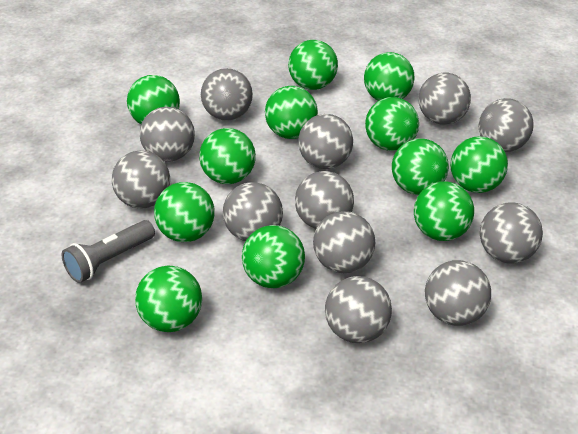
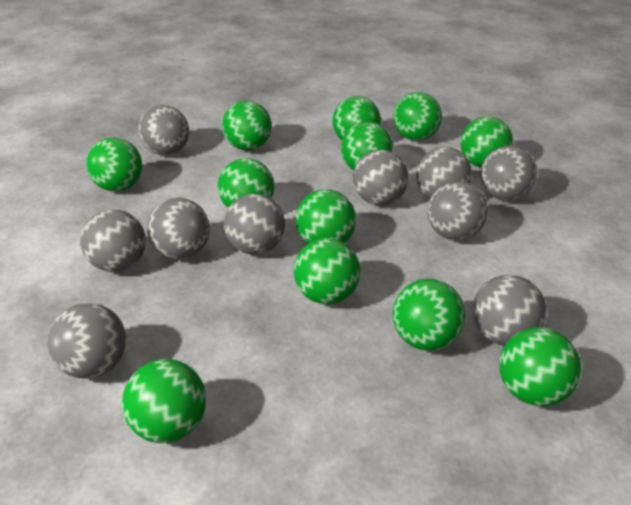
grey ball: [112,150,170,209] [140,107,195,162] [201,68,253,121] [223,182,283,241] [295,171,354,229] [298,114,353,169] [313,211,375,273] [325,276,392,343] [418,73,471,125] [425,260,491,326] [479,98,534,152] [480,203,543,263] = 12 -> [47,303,126,379] [80,209,146,272] [138,105,189,156] [147,198,210,259] [224,194,285,255] [353,150,409,205] [416,147,472,198] [427,181,488,241] [473,275,547,346] [480,146,537,201] = 10
grey flashlight: [62,220,155,283] = 1 -> none = 0

